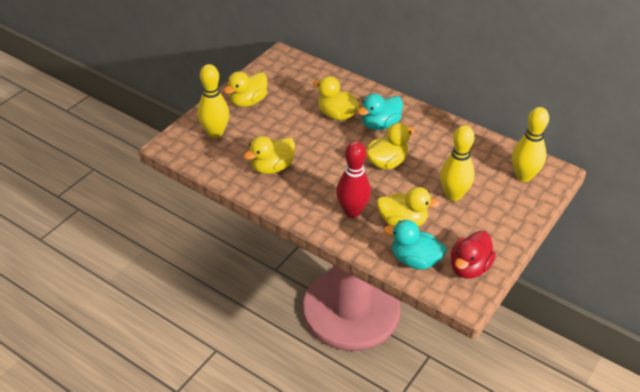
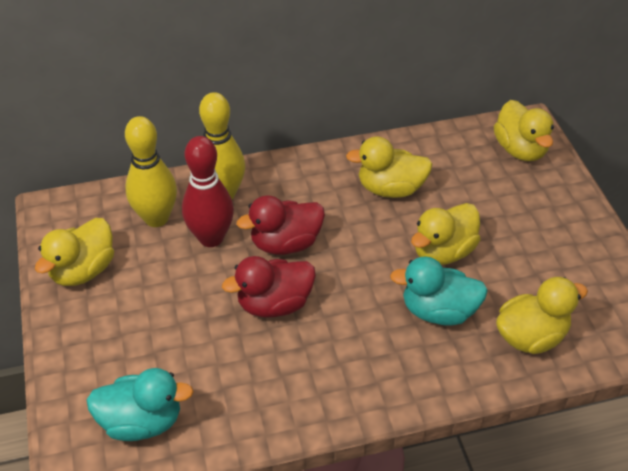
red duck: [451,231,496,279] = 1 -> [222,256,316,317] [237,195,325,255] = 2
yellow bowling pin: [197,64,229,138] [440,125,475,201] [512,107,549,182] = 3 -> [125,116,177,227] [199,92,245,199] = 2

